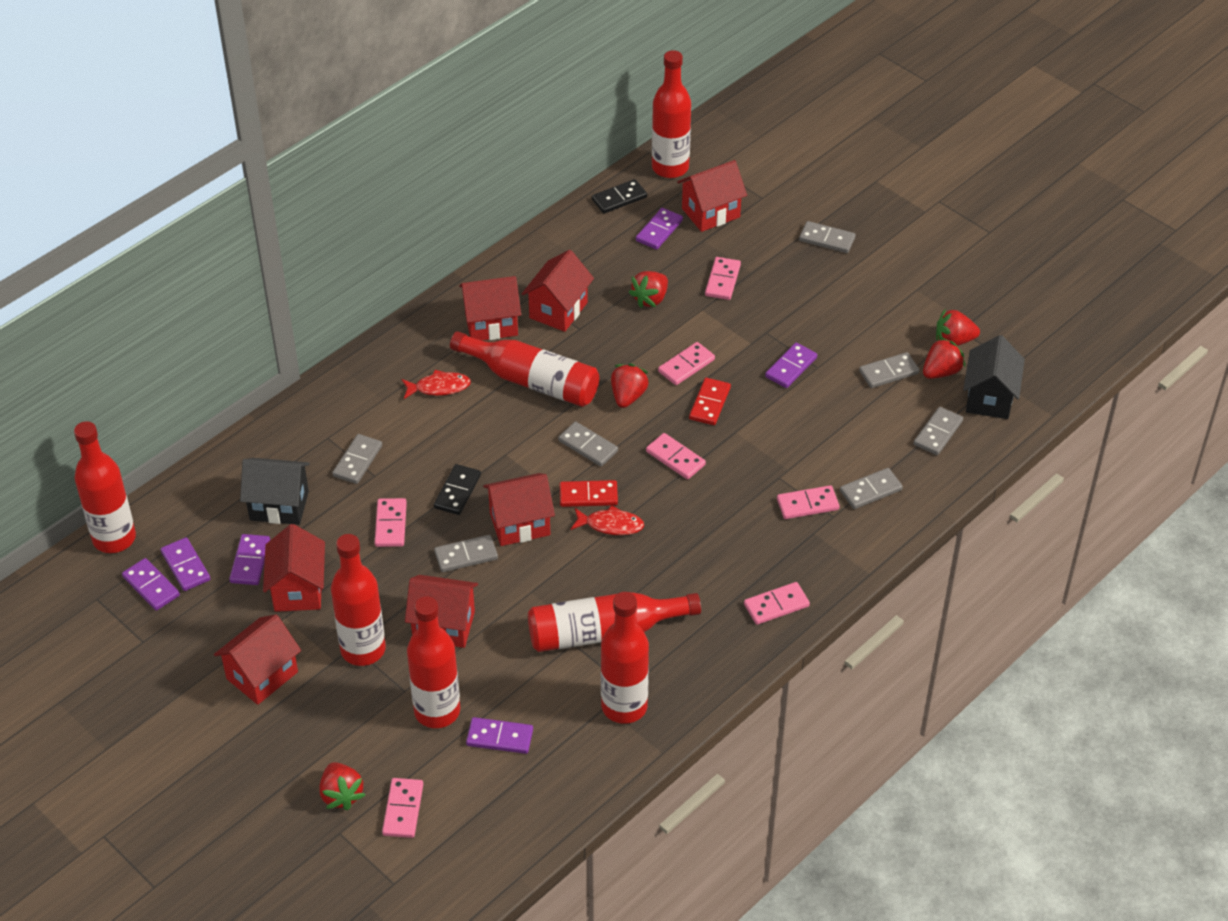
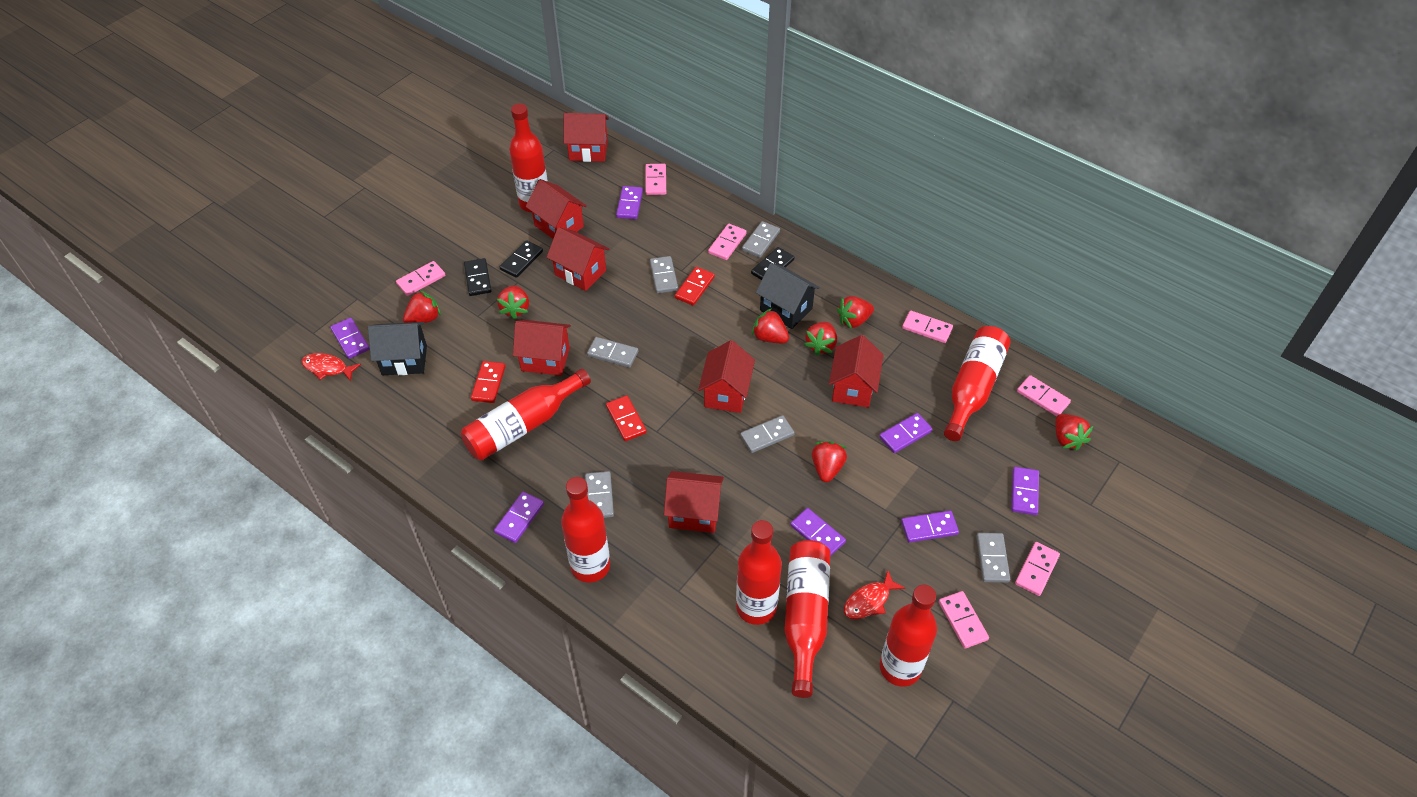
black domino: [434,464,481,515] [592,179,647,214] = 2 -> [464,258,492,296] [500,240,543,278] [751,247,795,280] = 3
grey domino: [332,434,382,484] [434,535,498,572] [558,422,618,466] [799,221,856,253] [840,468,903,509] [859,352,920,388] [914,407,963,455] = 7 -> [585,471,614,518] [587,337,638,368] [650,256,678,293] [740,415,795,453] [742,221,780,258] [976,533,1010,583] = 6
purple domino: [122,558,180,610] [161,537,210,591] [229,534,270,585] [466,717,533,754] [636,208,683,250] [765,343,817,388] = 6 -> [330,318,370,359] [494,492,544,543] [616,186,643,219] [790,508,846,556] [879,413,932,453] [901,511,959,543] [1011,467,1039,515] = 7
red domino: [560,480,618,507] [689,378,731,425] = 2 -> [471,361,506,403] [606,395,647,441] [675,267,715,306] = 3
red strawberry: [320,762,365,810] [611,363,649,408] [629,271,668,308] [923,337,965,379] [936,308,980,346] = 5 -> [403,290,441,323] [497,285,529,320] [752,308,789,343] [804,322,837,356] [812,441,847,482] [837,296,874,329] [1055,414,1093,451] = 7

